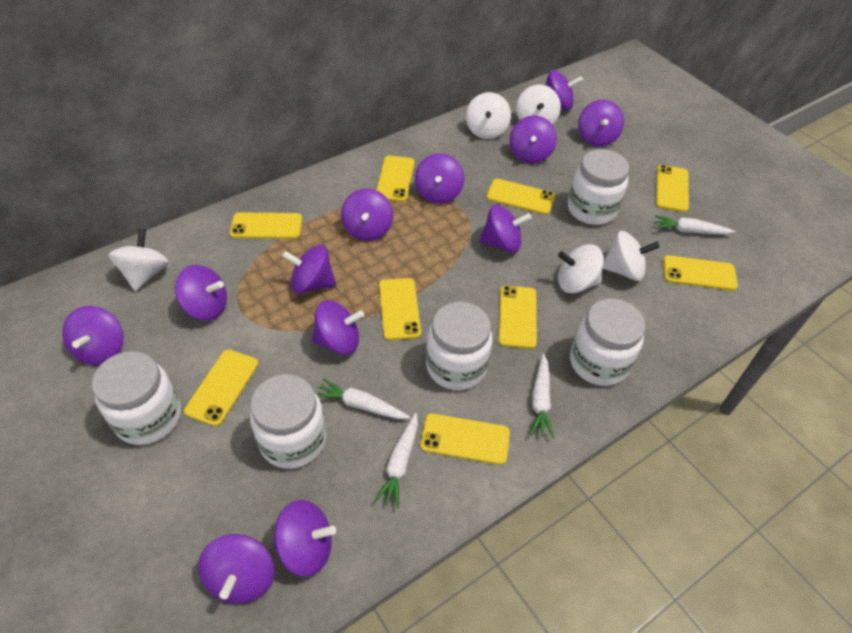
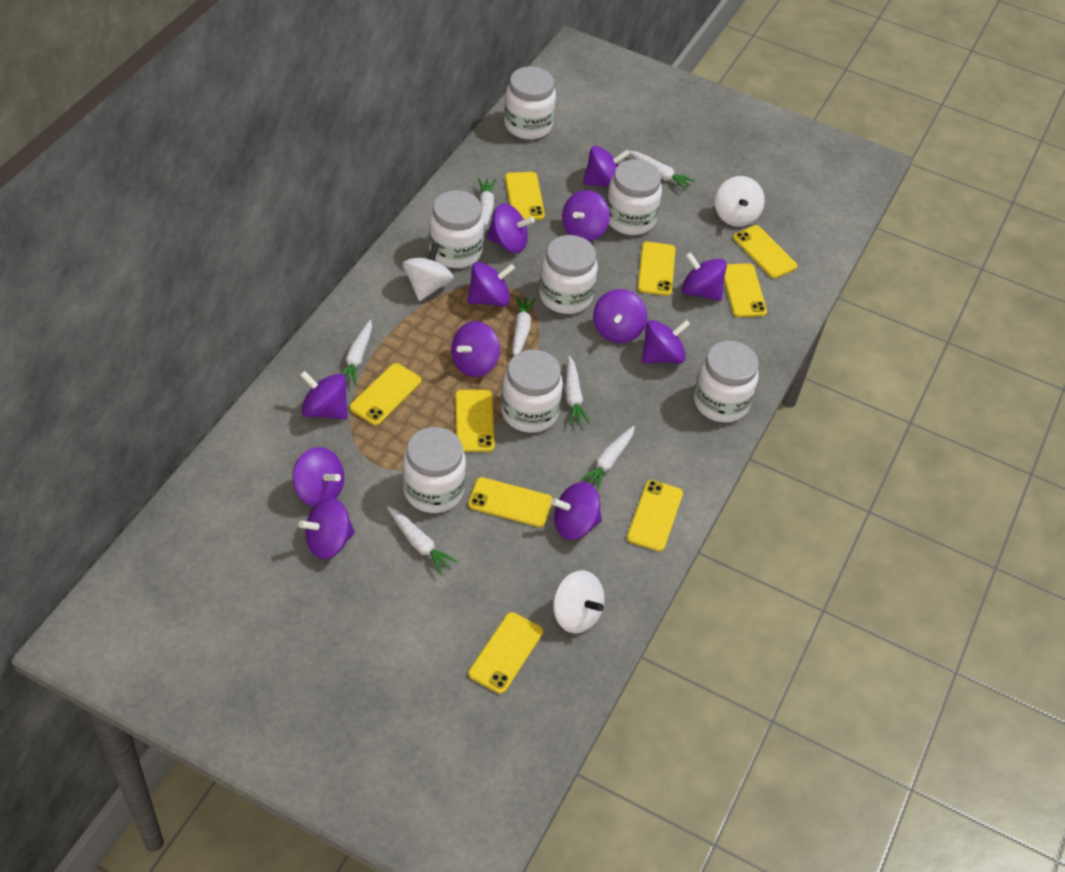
white carrot: [317,378,410,419] [374,413,418,508] [530,354,554,438] [654,215,735,235] = 4 -> [341,320,372,386] [387,506,458,574] [478,178,496,234] [513,296,536,356] [565,356,590,425] [579,426,635,491] [628,150,695,191] = 7
white jar: [92,351,181,445] [250,374,326,469] [426,302,493,390] [568,149,629,225] [570,299,645,386] = 5 -> [403,427,466,513] [429,190,484,268] [501,349,563,433] [504,66,556,140] [539,235,598,314] [606,159,662,235] [694,341,759,423] = 7
white spinning top: [109,228,169,291] [466,92,511,139] [516,85,561,125] [558,244,604,293] [602,231,660,281] = 5 -> [402,242,454,301] [553,570,605,633] [715,176,765,227] = 3

